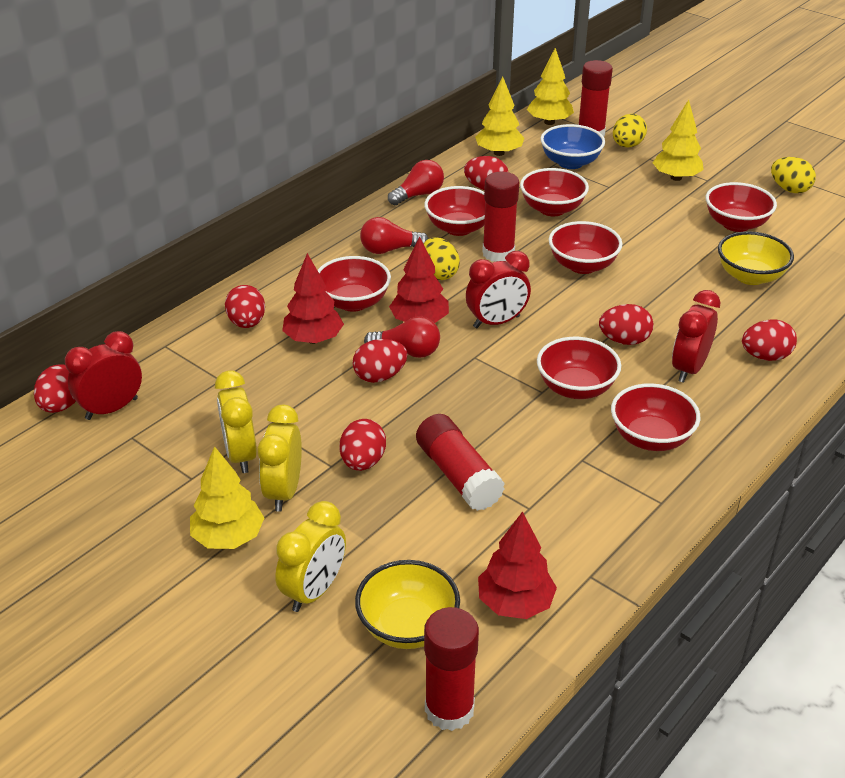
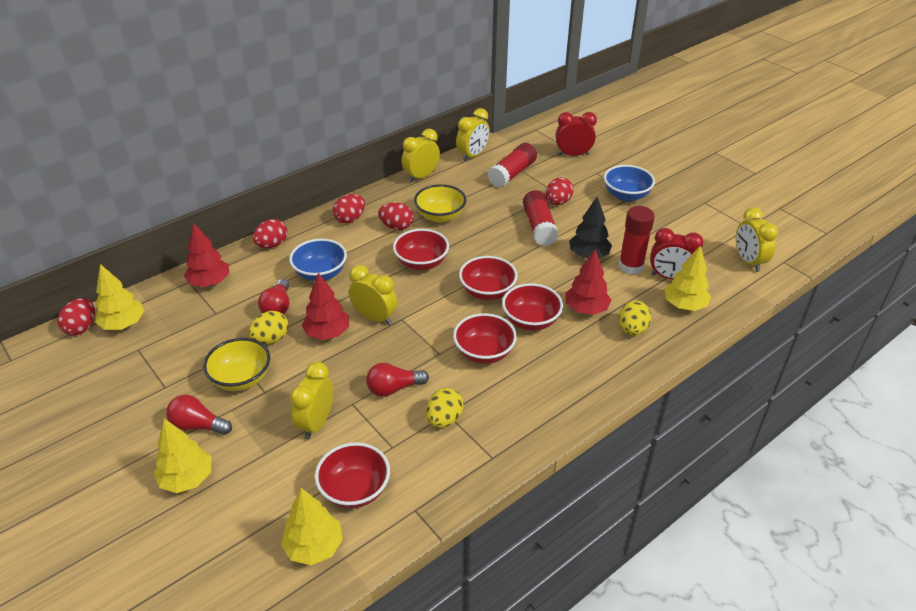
black tree: none = 0 -> [569,197,612,258] = 1
blue bowl: [540,124,605,169] = 1 -> [289,239,347,281] [604,165,655,202] = 2
red bowl: [317,256,391,312] [424,186,485,236] [520,168,589,216] [537,337,621,399] [548,221,622,274] [611,383,700,451] [706,182,777,232] = 7 -> [315,442,390,508] [393,229,449,270] [453,313,517,364] [459,256,518,300] [502,283,563,331] = 5
red clock: [65,331,142,420] [466,251,531,328] [672,290,721,383] = 3 -> [556,112,597,156] [650,228,703,280] = 2
red egg: [34,364,76,413] [225,285,265,328] [340,419,386,471] [353,339,408,383] [464,156,508,190] [599,304,654,345] [742,319,797,361] = 7 -> [58,298,95,335] [253,219,288,248] [333,194,365,224] [378,202,414,230] [546,177,573,205] = 5
red glue stick: [416,414,505,511] [424,607,479,731] [482,172,519,262] [578,60,613,137] = 4 -> [487,143,537,188] [523,190,558,246] [619,206,655,275] = 3
yellow clock: [215,371,257,473] [258,404,302,512] [275,501,346,612] = 3 -> [290,362,334,440] [349,265,398,325] [402,129,440,182] [456,108,490,162] [736,207,778,272] = 5

